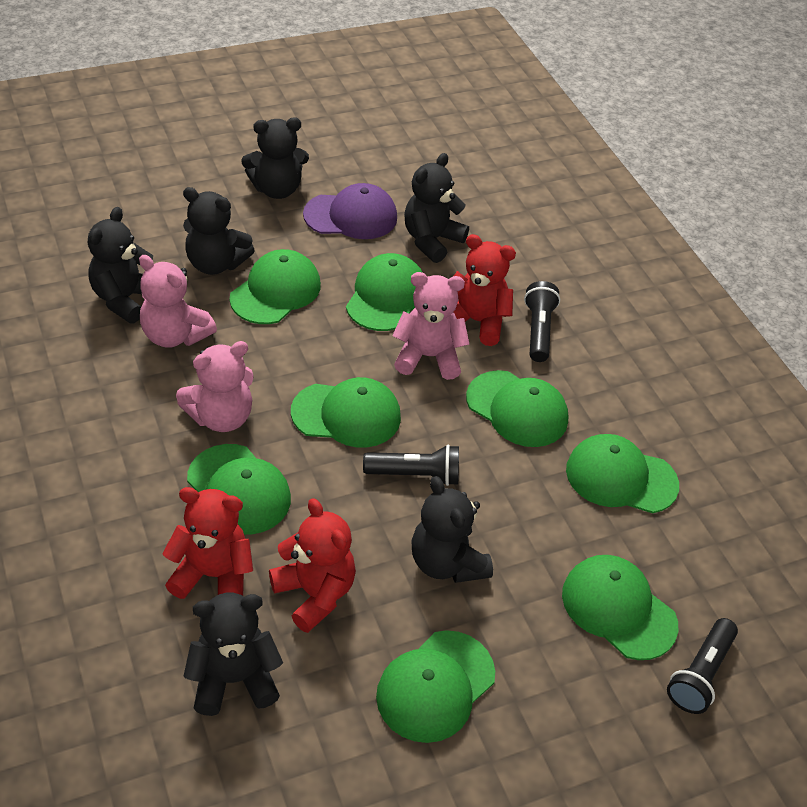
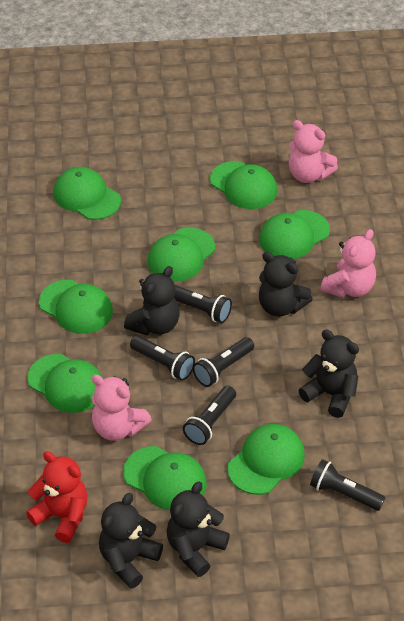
black flashlight: [363,445,459,486] [524,281,560,362] [667,618,738,714] = 3 -> [130,335,195,381] [174,285,232,323] [183,386,236,445] [193,337,254,387] [310,459,386,511] = 5
black teddy bear: [88,207,153,323] [183,187,255,275] [184,593,283,716] [241,117,309,199] [404,153,469,263] [411,476,493,583] = 6 -> [99,493,163,589] [124,266,180,335] [167,482,230,577] [259,252,313,317] [298,330,359,418] = 5
purple cap: [303,183,397,239] = 1 -> none = 0
red teddy bear: [162,487,253,599] [269,498,356,633] [454,234,516,346] = 3 -> [26,451,88,543] = 1

